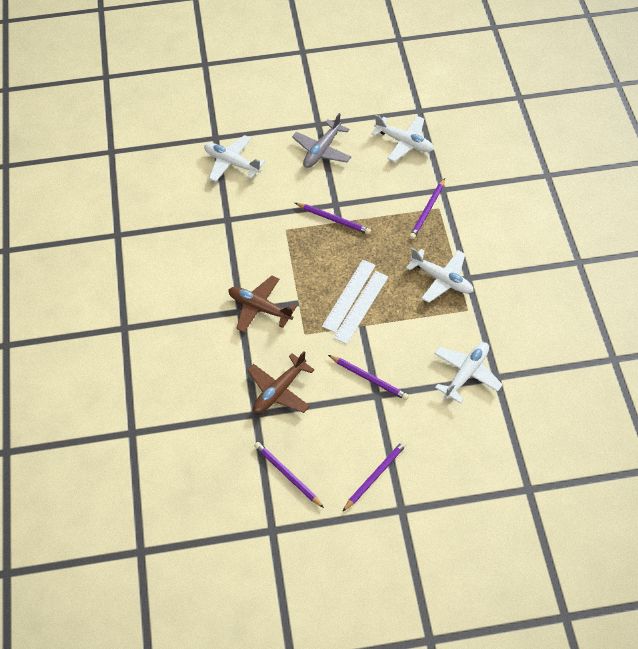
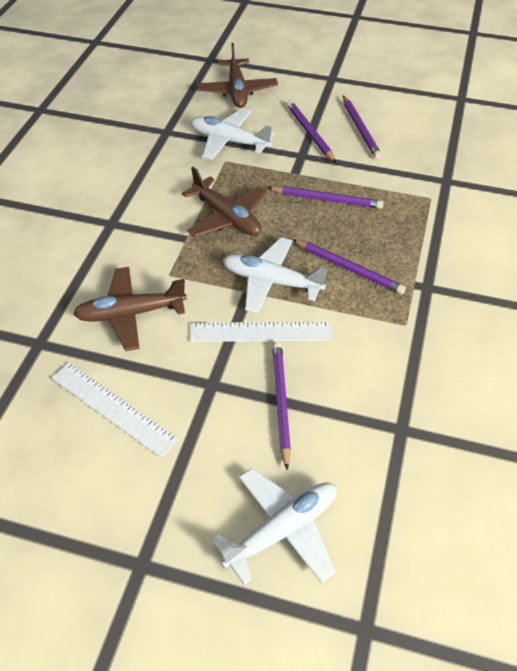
brown plane: [228,276,297,332] [248,351,314,413] = 2 -> [73,267,187,351] [182,167,267,237] [196,43,278,108] = 3
grey plane: [292,113,351,168] = 1 -> none = 0
white plane: [204,135,265,182] [371,115,434,162] [406,248,473,303] [434,342,503,403] = 4 -> [190,108,275,160] [212,468,337,585] [223,237,327,314] = 3

